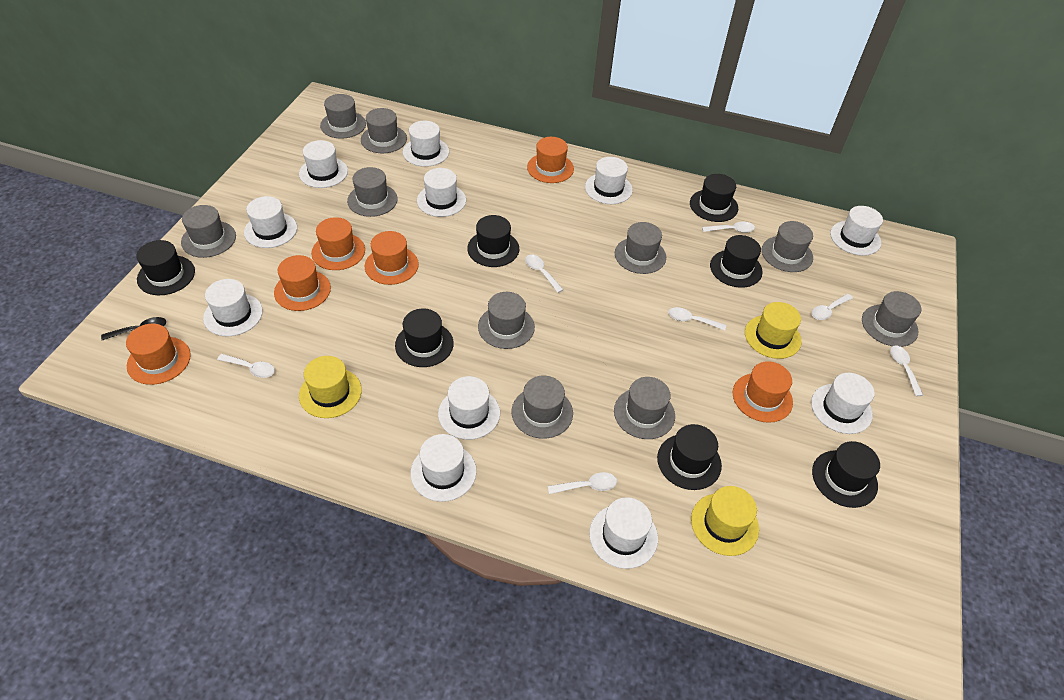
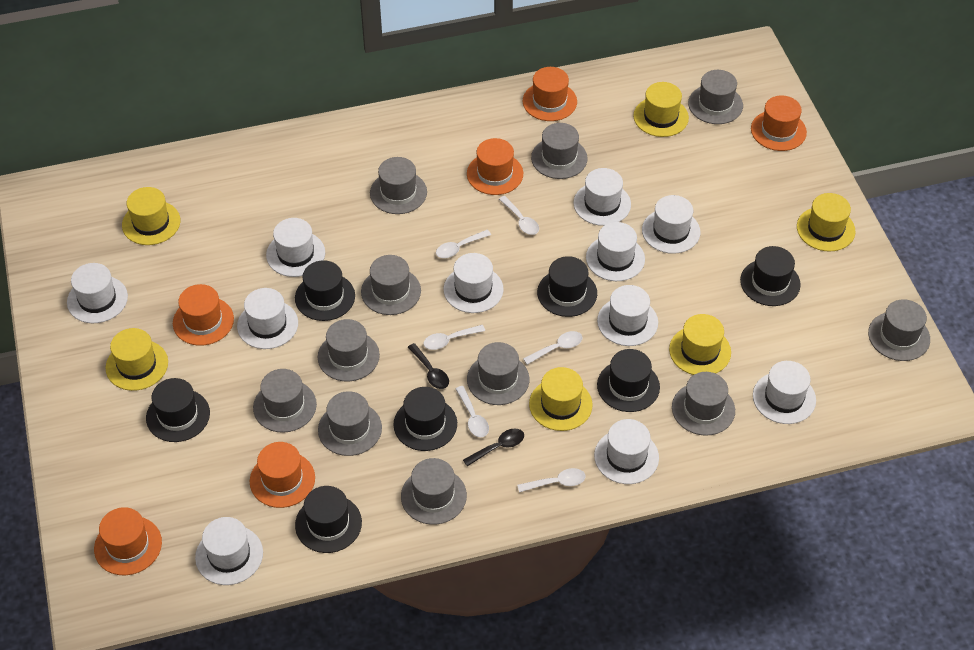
black spoon: [101,317,166,340] = 1 -> [408,343,449,389] [463,429,524,467] = 2
grey hat: [181,205,236,258] [320,94,366,139] [347,167,398,217] [361,108,407,153] [478,292,535,349] [512,376,573,439] [614,377,675,439] [615,222,666,274] [762,221,813,272] [862,291,921,347] = 10 -> [253,369,317,433] [318,319,380,382] [318,391,382,456] [361,255,421,315] [370,157,427,214] [401,458,467,525] [467,342,529,405] [531,123,588,179] [672,372,735,436] [688,70,743,124] [868,299,930,361] = 11
white spoon: [217,354,275,378] [525,255,564,293] [548,472,617,494] [668,307,726,330] [702,221,755,233] [811,294,853,320] [890,345,923,396] = 7 -> [423,325,485,350] [436,230,491,258] [455,386,489,437] [499,196,539,235] [517,468,586,493] [523,331,582,365] = 6
yellow hat: [299,356,362,418] [691,486,759,556] [745,302,802,359] = 3 -> [105,328,168,391] [122,187,180,245] [529,367,592,431] [634,82,689,137] [669,314,731,375] [797,193,856,251] = 6

